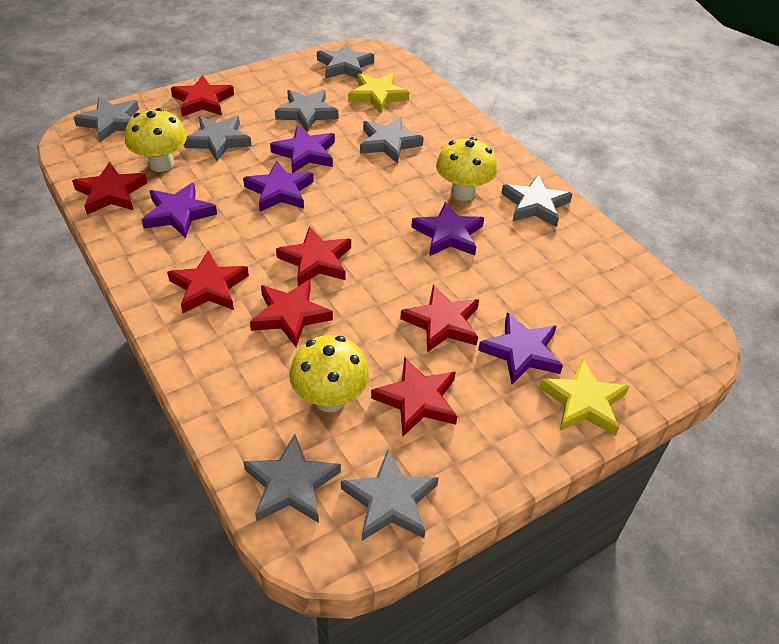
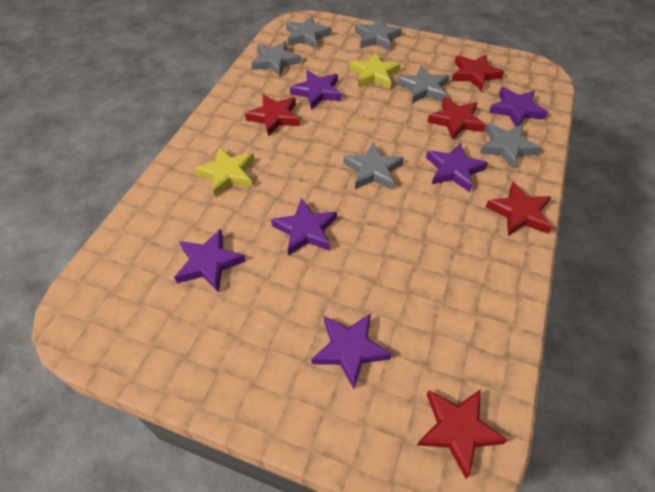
grey star: [74,97,139,142] [184,115,251,161] [243,434,341,523] [275,90,338,132] [317,42,374,79] [341,450,439,541] [360,117,424,163] [501,174,572,227] = 8 -> [251,41,301,76] [286,16,331,49] [343,142,404,190] [355,18,402,51] [397,65,450,103] [479,124,541,169] = 6
purple star: [142,183,217,238] [243,161,314,212] [270,125,335,173] [411,201,484,256] [478,312,563,384] = 5 -> [174,229,246,292] [271,198,337,256] [290,70,342,110] [311,313,392,389] [426,143,488,192] [489,87,548,127] = 6
red star: [72,162,148,215] [167,250,249,313] [171,75,234,117] [250,280,333,347] [276,226,351,286] [371,357,457,436] [400,285,479,353] = 7 -> [245,94,300,137] [417,389,508,479] [427,97,485,140] [452,54,504,91] [486,182,552,236] = 5
yellow mushroom: [125,108,187,172] [289,335,369,412] [436,137,497,201] = 3 -> none = 0

